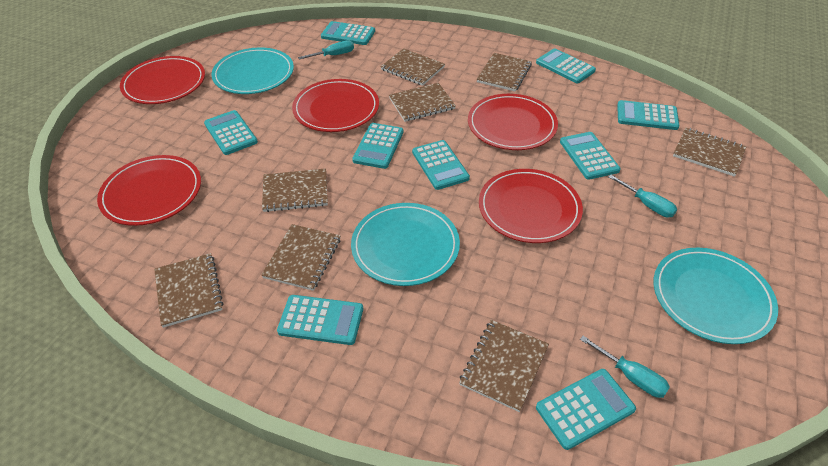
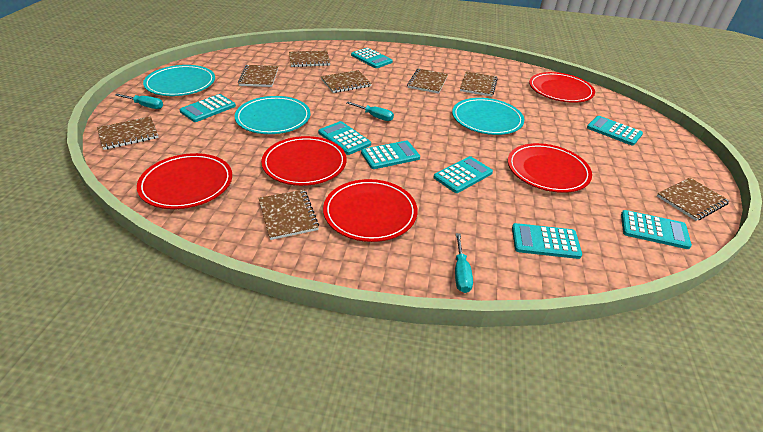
turquoise calculator: [204,110,258,155] [277,295,363,345] [321,21,375,45] [352,123,404,169] [412,140,470,190] [536,49,596,84] [536,369,636,450] [560,132,621,180] [617,100,679,130] = 9 -> [179,94,236,122] [318,121,371,155] [351,48,393,68] [361,141,420,169] [433,156,493,193] [512,223,582,259] [587,116,643,146] [621,210,692,249] = 8

